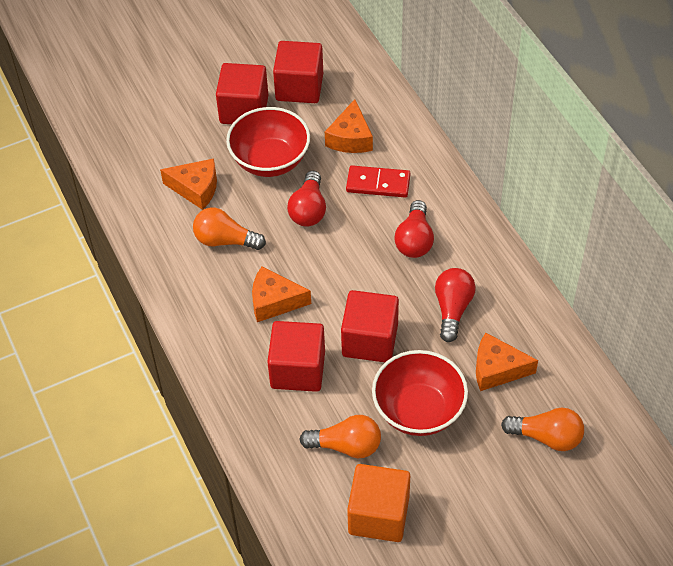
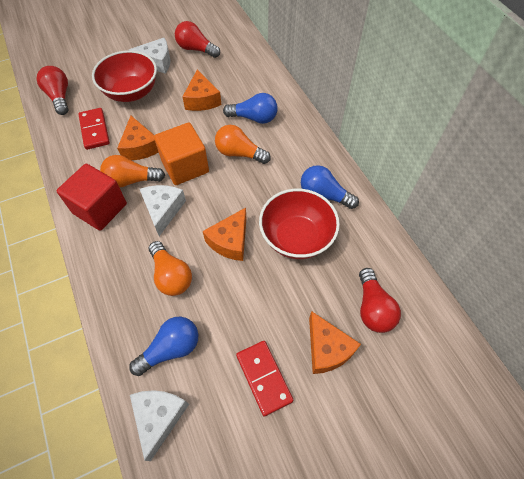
blue light bulb: none = 0 -> [129,317,198,376] [223,93,278,124] [301,165,359,209] = 3
red cube: [216,63,268,124] [267,321,325,392] [273,41,323,103] [341,290,399,362] = 4 -> [57,164,127,231] = 1
red domino: [346,165,410,198] = 1 -> [78,108,110,150] [236,341,293,417] = 2
white cheese: none = 0 -> [129,38,170,74] [130,390,189,461] [140,185,186,236] = 3

